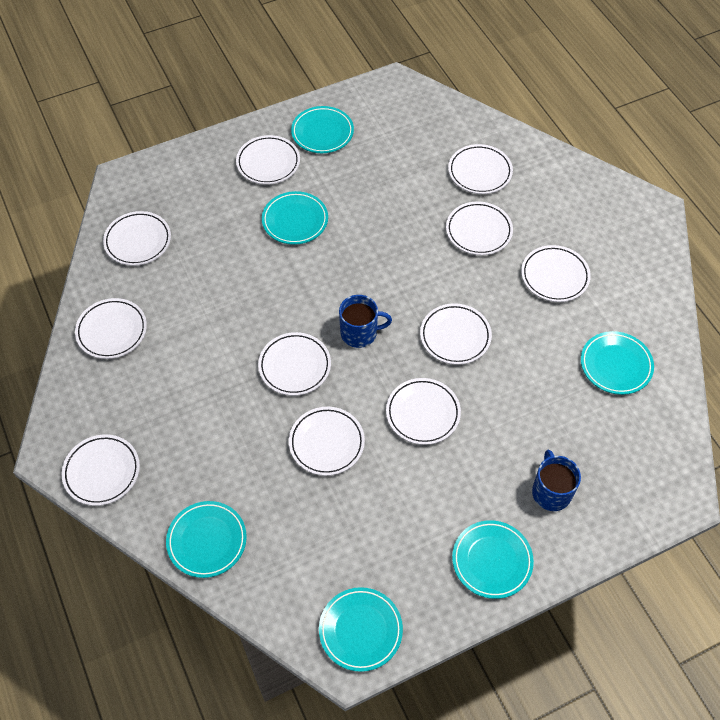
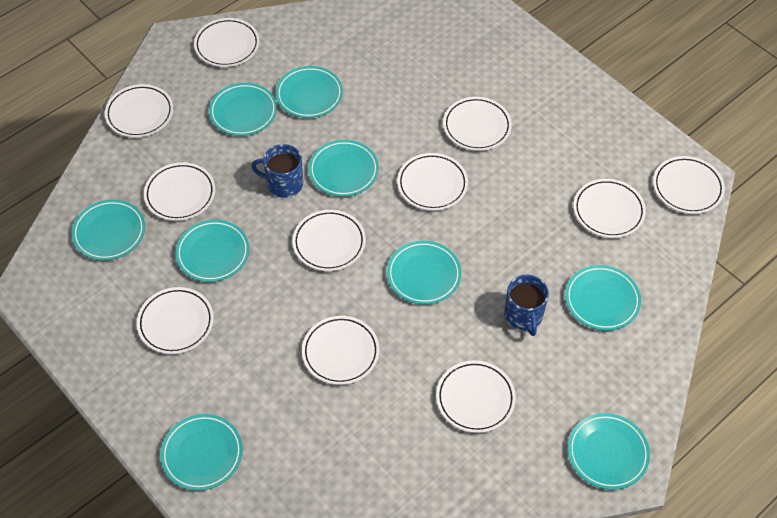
turquoise plate: [166,501,247,578] [262,191,328,245] [291,106,354,153] [319,587,403,672] [452,520,534,599] [581,331,654,395] = 6 -> [72,199,145,260] [160,414,243,491] [175,220,249,282] [209,83,277,136] [276,66,343,118] [308,140,379,197] [387,241,461,304] [565,265,641,331] [568,413,650,490] = 9

